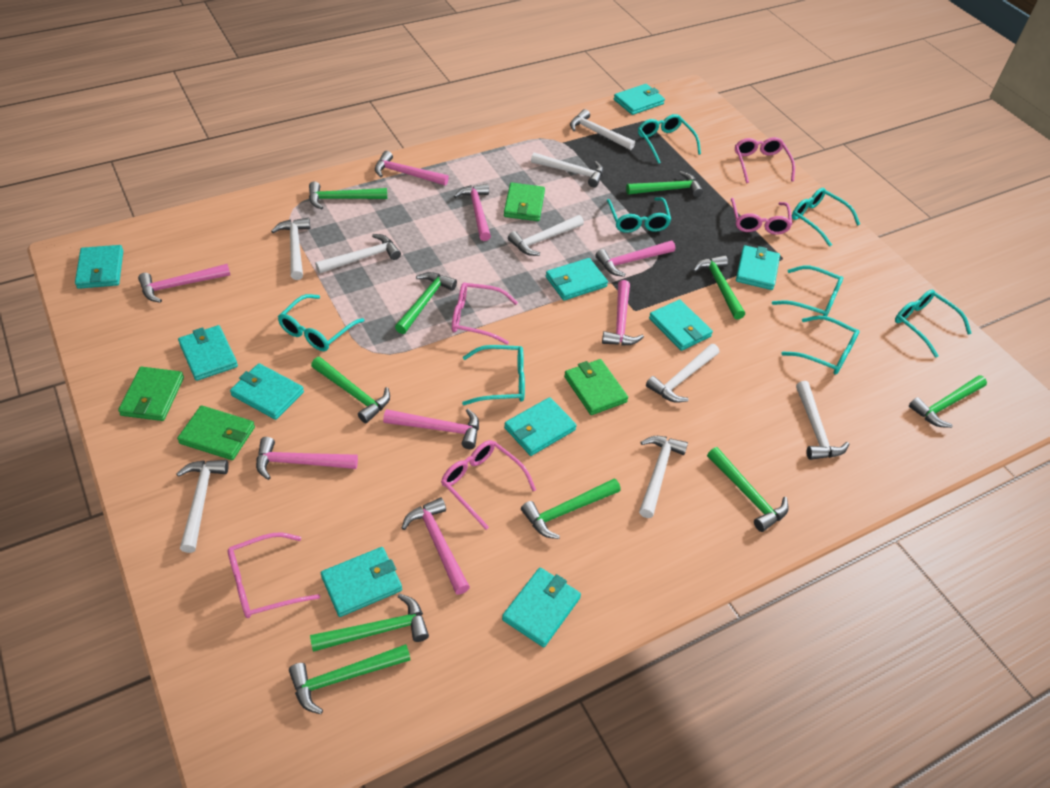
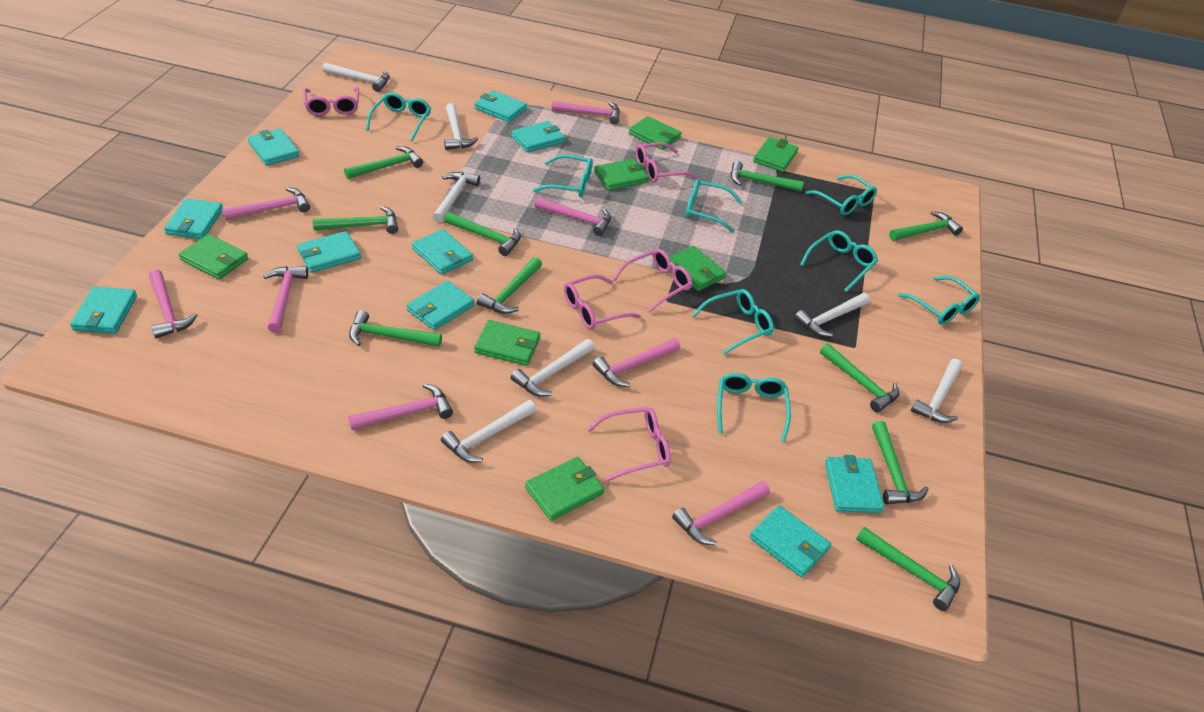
green wallet: [118,367,184,421] [177,405,255,460] [504,183,545,221] [564,359,628,415] = 4 -> [179,234,248,280] [474,320,540,366] [525,457,604,521] [594,158,649,191] [629,116,682,150] [669,246,726,291] [753,137,799,172] = 7
white hammer: [176,460,228,553] [271,218,310,280] [315,234,401,274] [508,215,584,256] [531,153,603,187] [570,109,635,150] [639,436,688,518] [646,344,719,403] [796,381,849,460] = 9 -> [323,63,390,92] [433,172,480,223] [441,400,536,463] [444,103,478,150] [511,339,595,397] [794,293,870,337] [911,359,963,423] = 7

